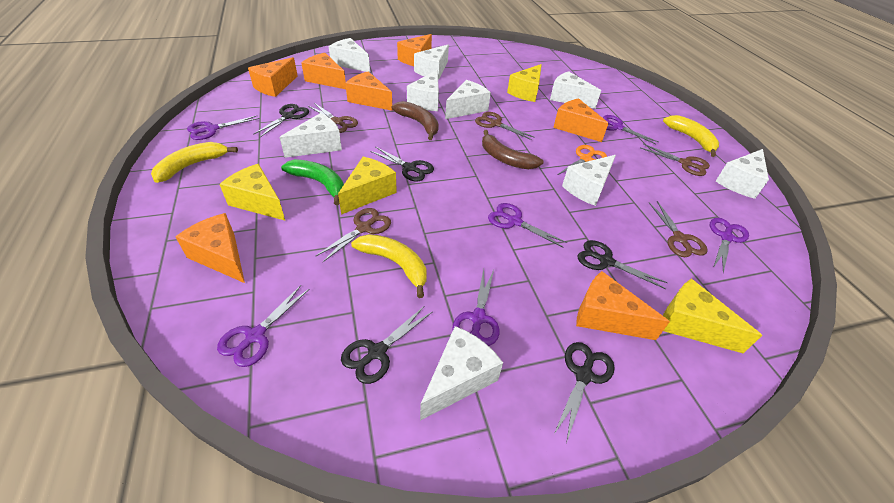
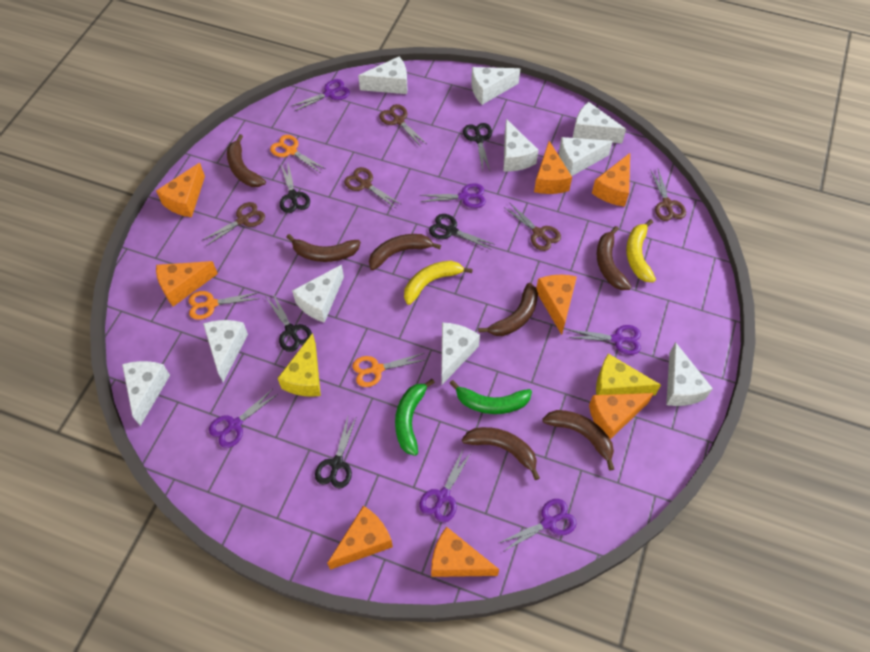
brown banana: [392,101,439,140] [482,130,544,169] = 2 -> [227,134,266,187] [287,234,361,262] [369,234,441,270] [462,427,540,480] [478,283,538,336] [542,410,614,471] [597,226,632,290] = 7
green banana: [281,159,344,205] = 1 -> [395,379,435,456] [449,380,532,414] = 2
orange cheese: [175,213,245,283] [248,57,298,97] [301,53,346,89] [345,72,393,111] [397,34,432,66] [553,98,609,142] [576,271,670,340] = 7 -> [156,163,205,217] [156,261,218,307] [327,506,393,570] [431,527,499,577] [534,141,572,194] [536,275,577,335] [589,393,654,439] [592,153,630,207] = 8
orange scissors: [557,145,607,175] = 1 -> [189,291,259,320] [270,135,326,173] [352,353,425,387] = 3
white cheese: [280,113,342,158] [329,38,370,72] [407,70,439,111] [414,45,449,80] [420,326,503,421] [445,80,491,119] [550,71,601,109] [562,155,616,206] [716,149,769,199] = 9 -> [122,361,170,426] [203,320,248,383] [292,265,344,323] [358,57,407,94] [441,323,480,386] [471,67,520,105] [503,119,539,172] [559,137,613,176] [573,102,626,144] [666,342,713,406] = 10
yellow banana: [151,142,238,183] [351,234,427,298] [663,115,719,157] = 3 -> [404,261,473,305] [626,219,656,282] = 2
yellow cheese: [219,164,285,221] [338,157,397,215] [507,64,542,102] [663,279,762,353] = 4 -> [278,333,321,397] [596,354,661,395] = 2

